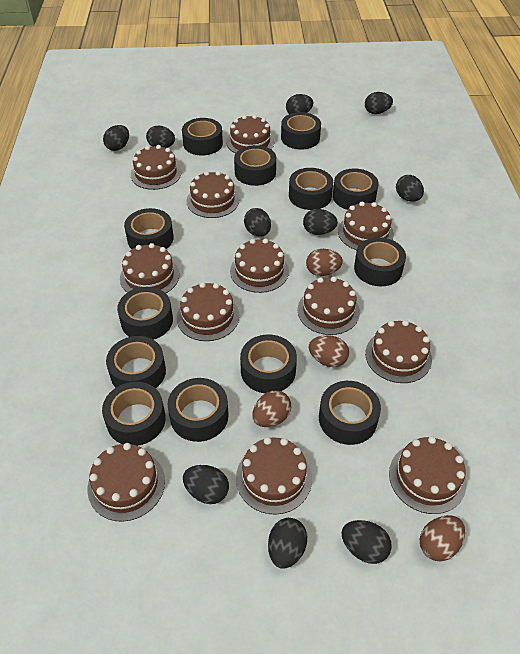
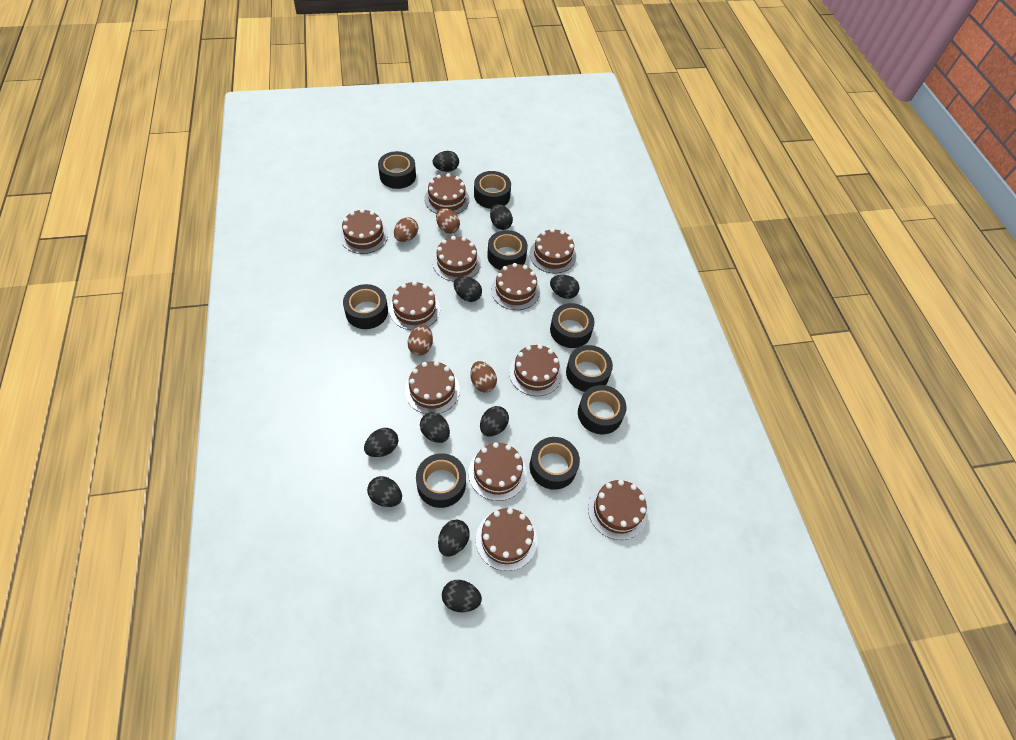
black tape: [102,382,166,446] [106,336,166,388] [117,287,173,340] [124,208,174,249] [168,378,229,442] [182,118,223,156] [234,145,276,186] [240,334,297,393] [281,112,321,150] [289,168,333,210] [319,381,381,445] [333,168,379,210] [354,237,406,286] = 13 -> [343,284,388,329] [378,151,416,189] [416,453,466,508] [474,171,511,209] [487,230,528,270] [530,437,580,490] [550,303,595,348] [566,345,613,392] [578,385,627,434] = 9
brown cake: [87,443,165,522] [120,243,179,293] [131,145,182,190] [177,282,239,341] [186,171,239,218] [226,115,274,154] [230,239,289,293] [236,437,312,515] [297,276,360,335] [338,202,394,250] [365,320,432,383] [389,436,466,514] = 12 -> [340,209,388,254] [389,281,440,330] [405,361,460,414] [424,173,469,214] [433,236,481,282] [468,442,527,501] [476,508,537,571] [491,263,540,310] [509,344,562,396] [530,228,576,274] [588,480,647,540] = 11

